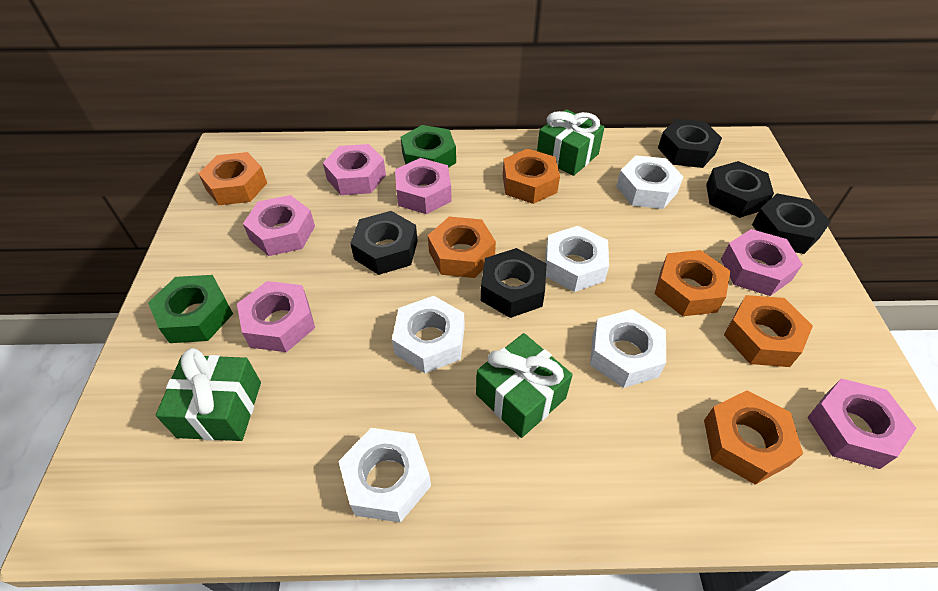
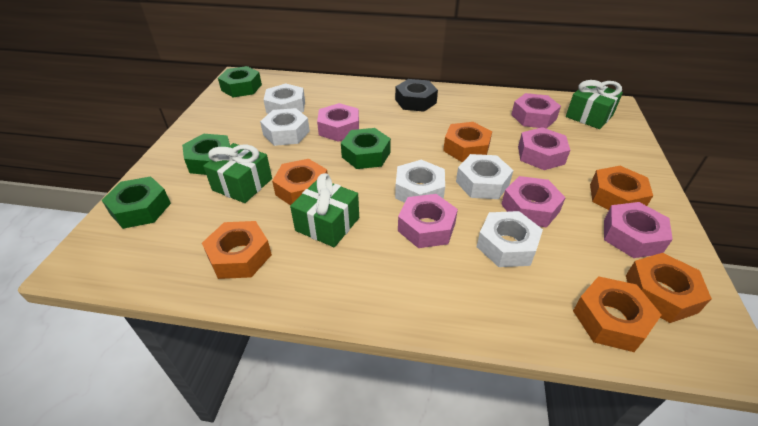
black nut: [350,211,418,275] [481,248,546,318] [658,119,722,168] [706,161,774,218] [752,193,831,254] = 5 -> [395,79,438,112] = 1
green nut: [148,275,233,343] [401,125,456,168] = 2 -> [102,176,171,229] [182,134,230,175] [218,66,262,97] [341,128,391,169] = 4

